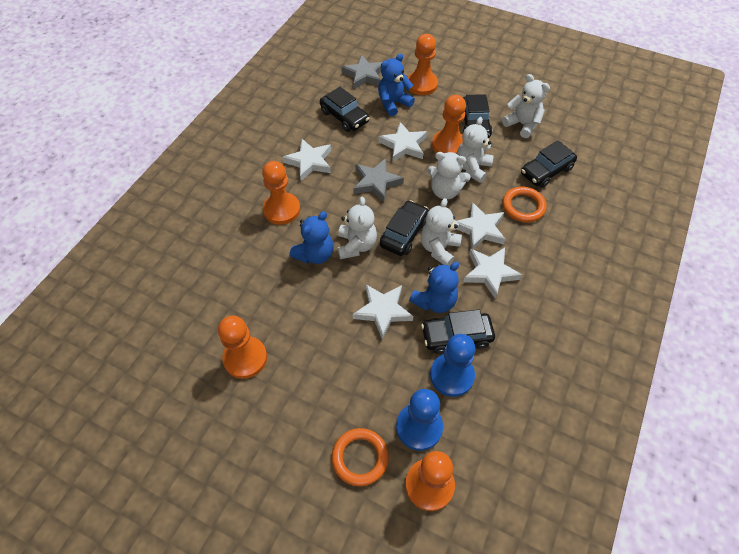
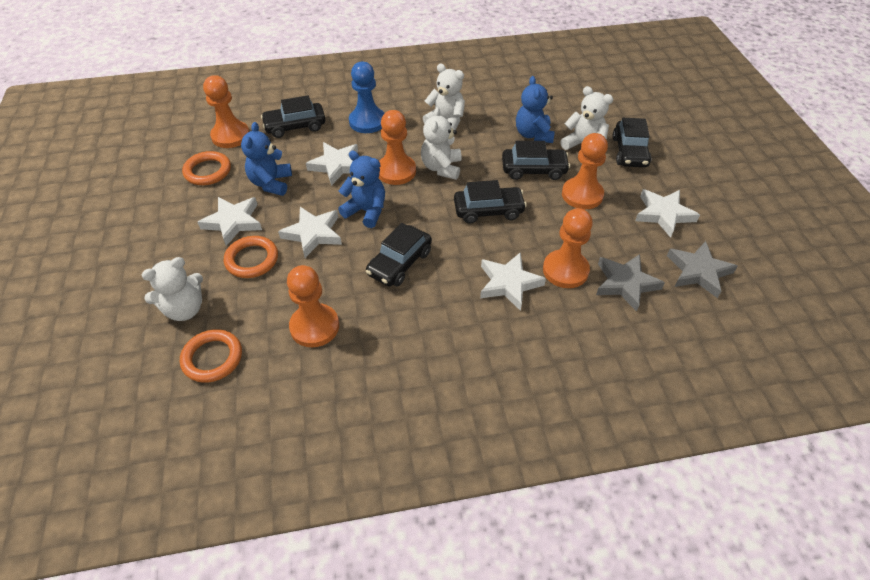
blue pawn: [396,389,443,451] [430,334,476,397] = 2 -> [349,61,385,133] = 1
orange ring: [332,428,389,486] [502,187,547,222] = 2 -> [180,329,242,383] [182,151,231,185] [224,236,278,278] = 3
white teddy bear: [338,196,377,259] [421,198,462,266] [427,152,471,199] [456,117,493,183] [502,74,550,138] = 5 -> [142,257,203,321] [421,107,462,180] [423,64,465,130] [560,86,613,150] = 4

